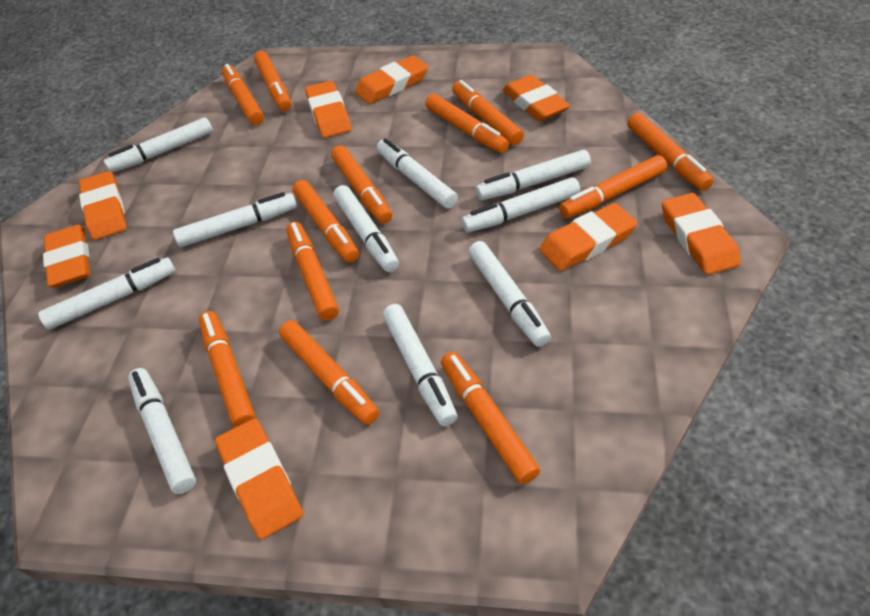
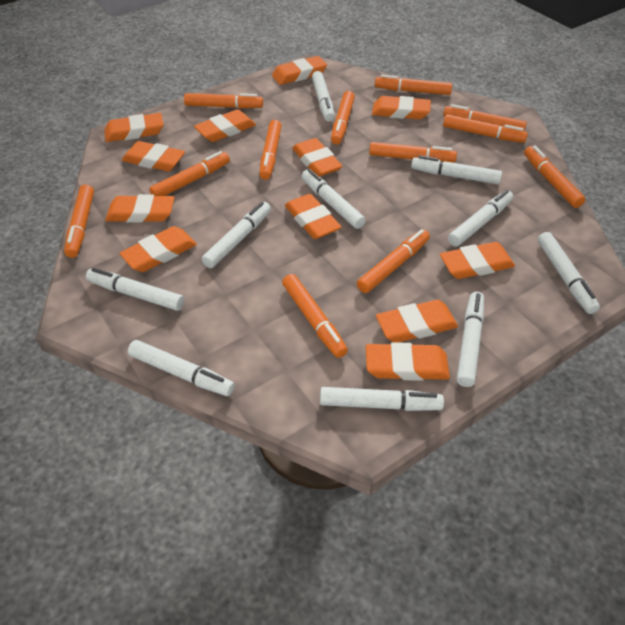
orange eraser: [43,225,90,288] [79,171,126,240] [215,419,303,540] [305,81,352,138] [355,55,428,104] [503,75,570,122] [539,203,638,271] [662,193,741,275] = 8 -> [104,113,164,142] [105,194,174,223] [119,226,197,272] [122,141,185,171] [194,109,256,142] [272,56,327,85] [285,194,341,239] [292,138,342,177] [366,342,450,381] [372,96,431,119] [376,300,458,343] [440,242,515,279] = 12

